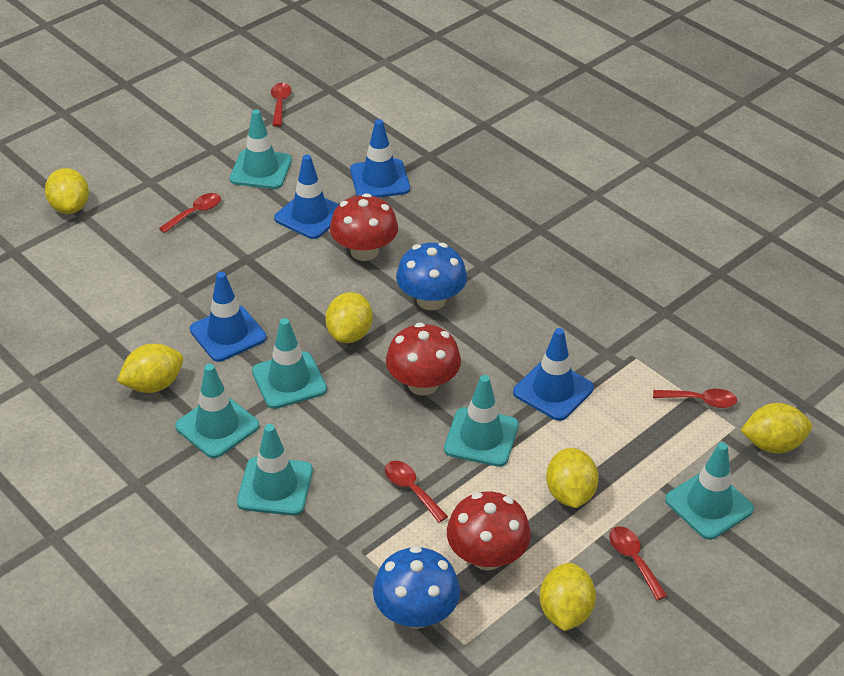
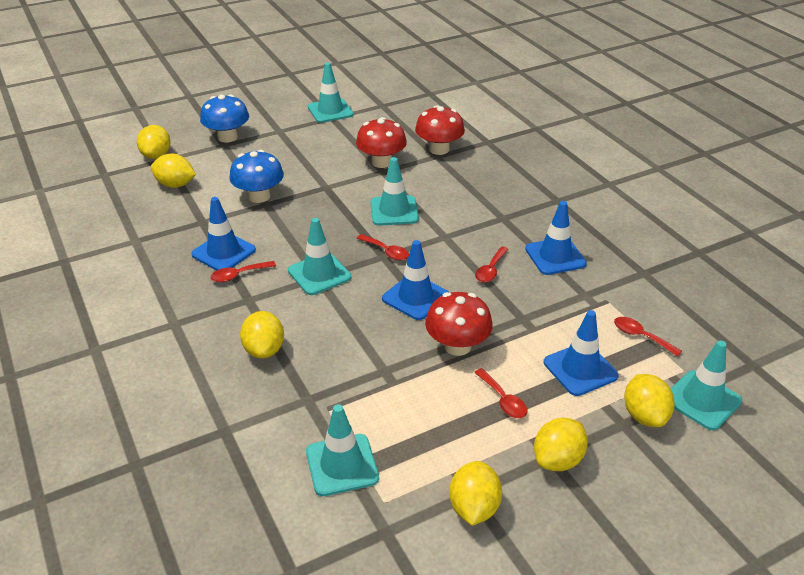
turquoise traffic cone: [175,364,259,458] [230,110,292,189] [237,424,313,516] [252,318,327,409] [444,375,519,467] [665,442,754,540] = 6 -> [288,218,351,295] [306,404,379,496] [308,62,354,123] [370,157,419,226] [670,340,742,430] = 5

